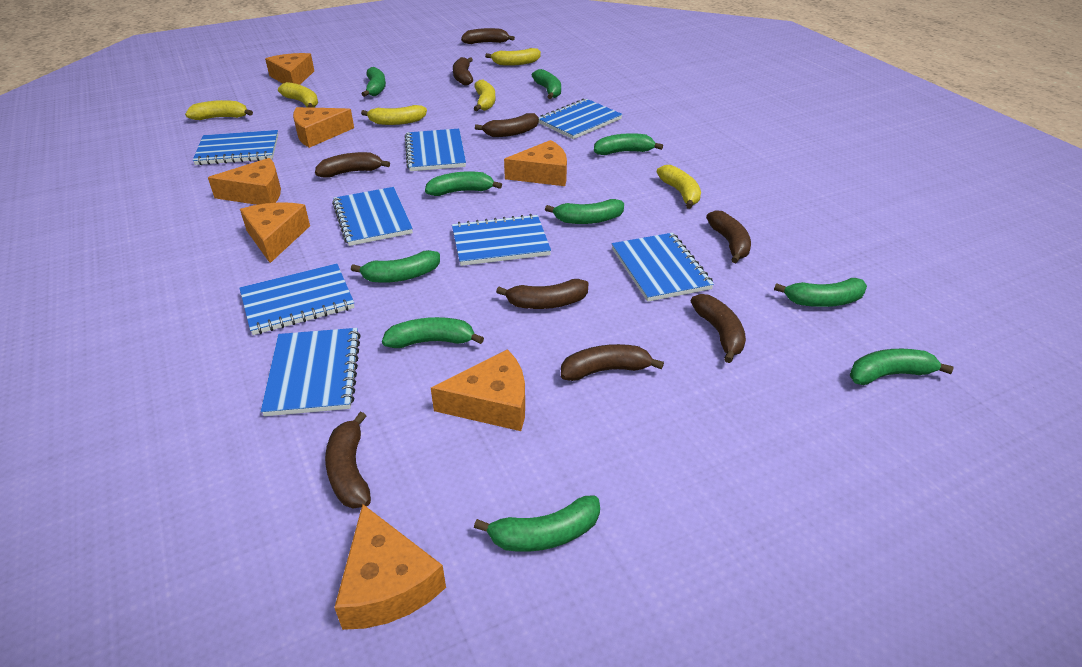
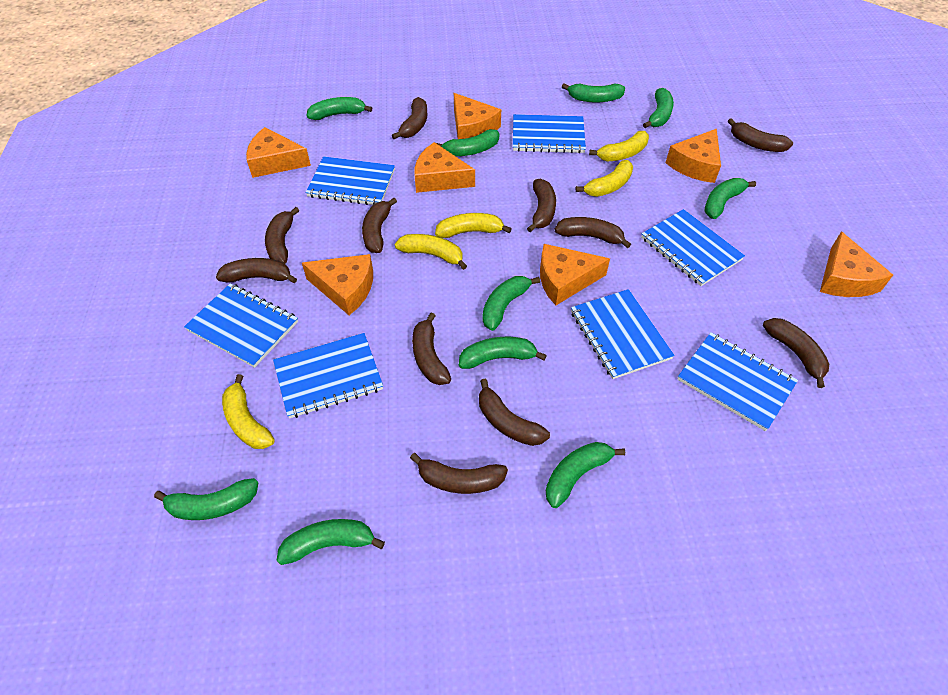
blue notebook: [193,130,278,165] [239,264,355,335] [261,328,361,416] [332,187,413,246] [405,129,466,171] [452,214,551,266] [539,98,623,139] [612,233,714,302] = 8 -> [184,283,298,368] [273,333,383,418] [306,156,395,205] [513,114,586,153] [571,289,675,379] [641,209,745,286] [677,332,798,431] = 7
brown banana: [315,152,390,178] [325,412,371,509] [453,57,473,86] [461,28,515,44] [475,113,539,137] [496,279,589,309] [561,344,664,381] [691,294,746,363] [706,210,751,263] = 9 -> [216,258,297,283] [265,207,299,264] [362,198,397,253] [392,97,428,139] [410,453,508,494] [412,313,451,385] [479,378,550,446] [527,179,556,232] [554,217,631,248] [728,118,793,152] [763,318,829,388] = 11
yellow banana: [185,100,253,120] [278,82,318,108] [361,105,427,125] [474,80,496,111] [485,48,541,66] [657,165,701,209] = 6 -> [222,374,275,449] [395,234,467,270] [435,213,512,238] [576,160,633,197] [589,131,649,161] = 5

